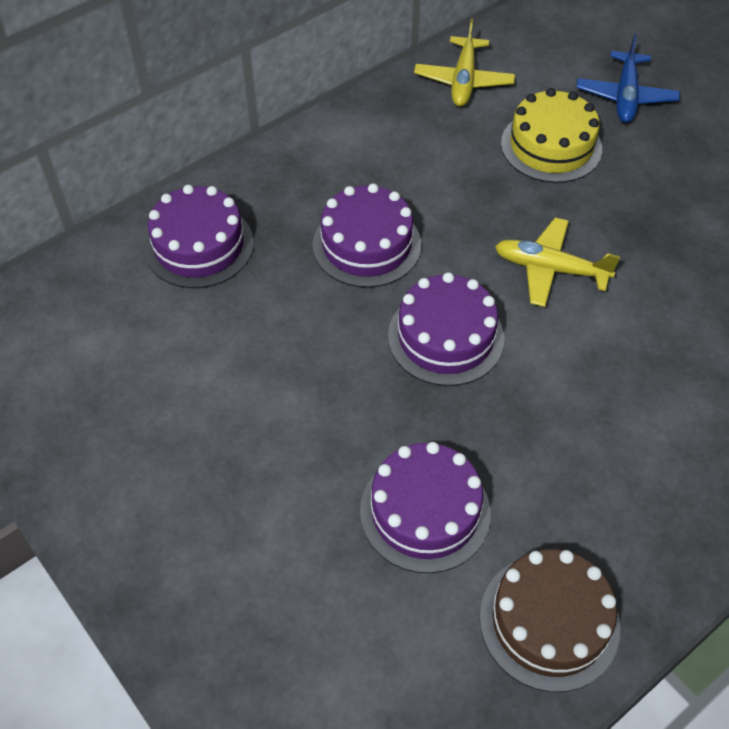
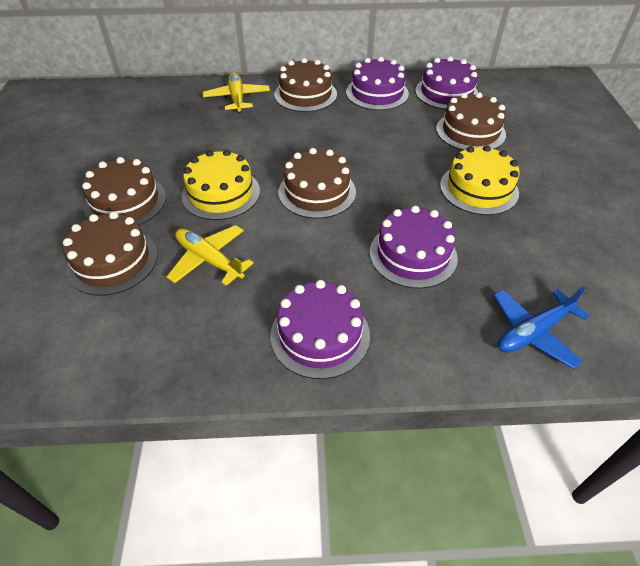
brown cake: [480,549,620,692] = 1 -> [63,212,158,296] [82,157,166,225] [274,58,337,112] [278,148,356,219] [436,92,506,150] = 5
yellow cake: [501,88,602,183] = 1 -> [181,149,260,220] [440,145,520,215] = 2

